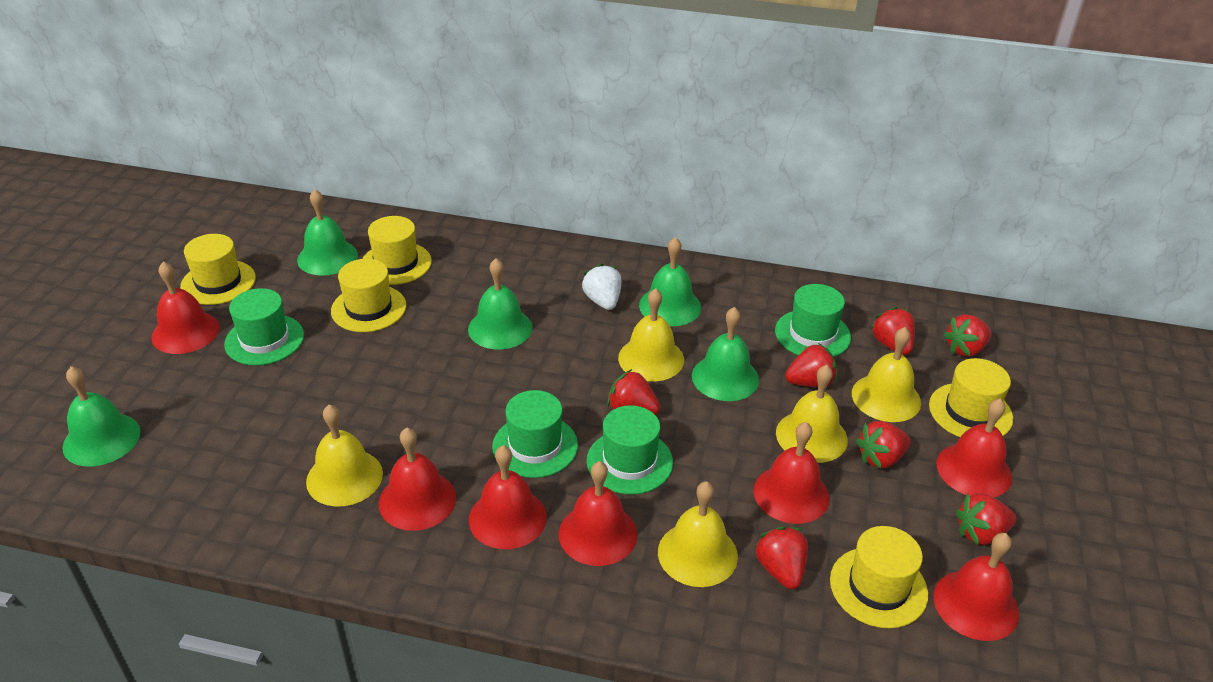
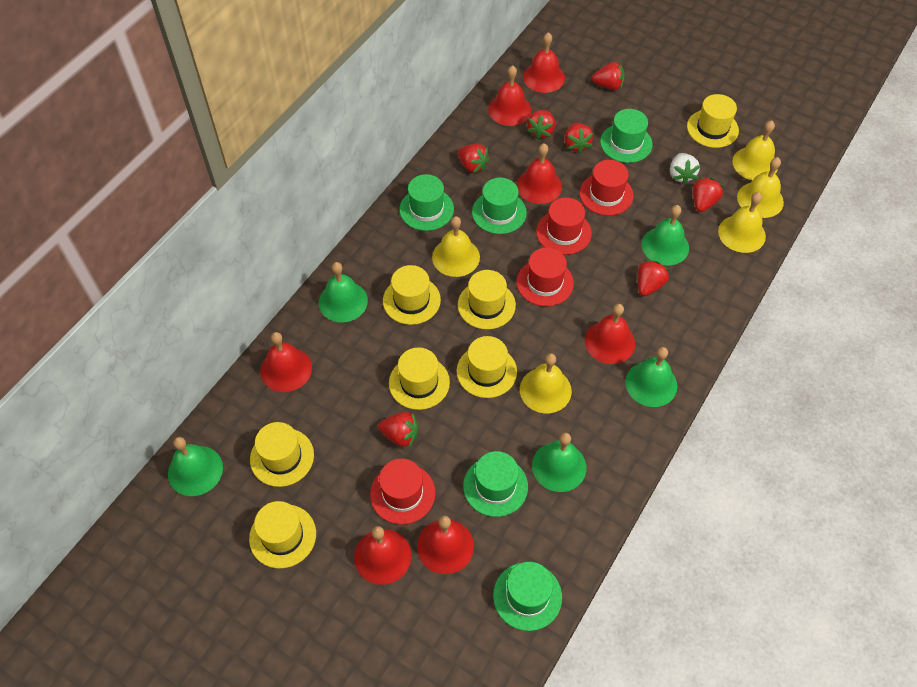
green hat: [224,288,304,365] [492,390,578,478] [587,405,673,495] [775,284,851,357] = 4 -> [400,174,454,231] [463,451,528,517] [472,178,527,234] [493,562,562,631] [600,109,652,163] = 5
red hat: none = 0 -> [370,459,435,525] [517,248,574,306] [536,198,592,255] [579,160,634,216] = 4
yellow hat: [180,234,256,305] [331,259,406,332] [362,216,432,285] [830,526,928,628] [929,358,1013,437] = 5 -> [249,501,316,569] [250,422,314,487] [383,265,441,325] [389,347,450,410] [457,336,517,398] [458,270,516,330] [687,94,739,148] = 7

